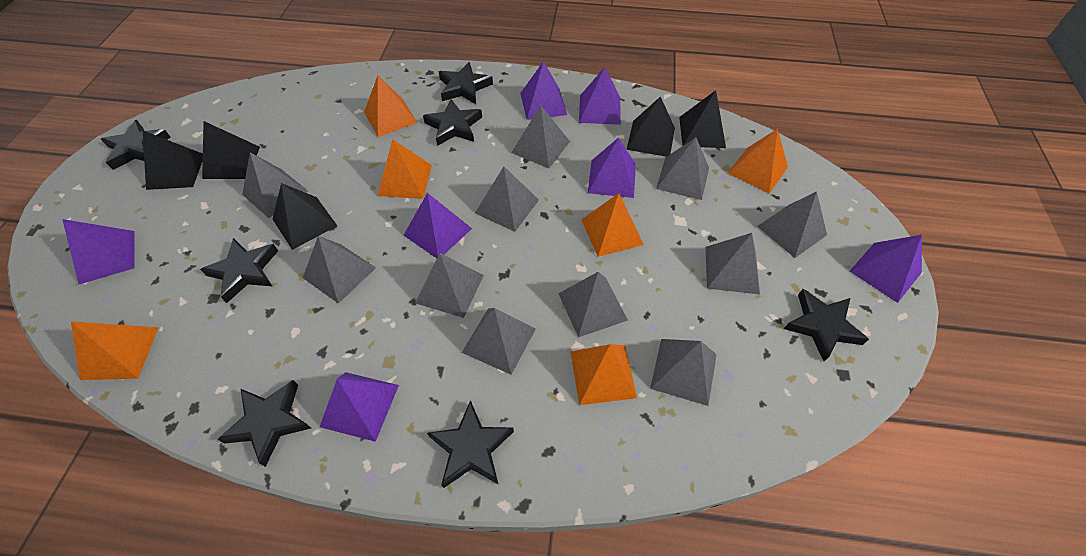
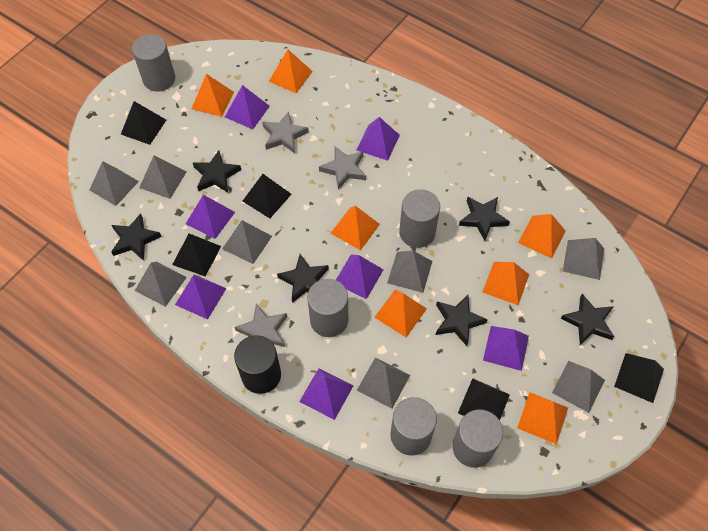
black cylinder: none = 0 -> [234,335,281,394] = 1
black star: [101,120,171,170] [200,238,278,303] [217,380,311,467] [423,99,482,146] [427,400,514,488] [439,62,493,104] [784,289,869,361] = 7 -> [111,214,162,261] [193,150,241,193] [277,254,329,303] [436,295,488,346] [459,197,510,241] [561,294,614,345] = 6
grey cylinder: none = 0 -> [132,34,175,92] [307,279,348,337] [390,397,437,456] [399,189,440,248] [452,409,503,468] = 5
grey pyramid: [242,152,308,218] [303,236,376,304] [415,253,484,318] [462,308,536,375] [475,167,539,232] [511,105,570,168] [558,272,628,337] [650,339,717,406] [656,137,709,200] [706,233,760,294] [757,191,827,258] = 11 -> [89,161,139,206] [135,262,187,307] [139,155,186,199] [222,220,272,264] [357,357,410,409] [387,251,432,293] [552,361,605,413] [563,238,604,280] = 8
grey star: none = 0 -> [234,304,287,347] [262,111,309,153] [319,146,366,190] = 3
orange pyramid: [71,321,159,380] [364,76,417,137] [378,139,432,199] [570,344,637,405] [581,193,644,257] [728,129,788,194] = 6 -> [191,74,234,117] [268,50,313,94] [331,206,380,250] [374,289,427,337] [482,262,529,305] [517,392,568,444] [518,214,565,258] = 7

